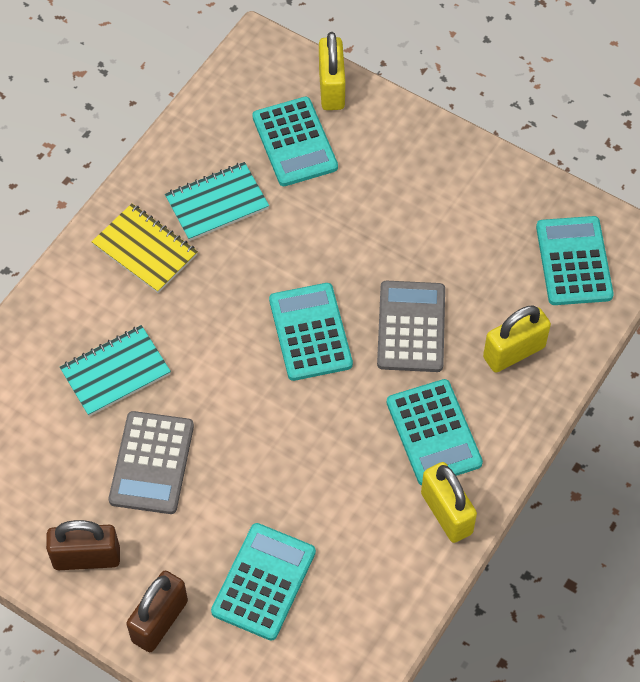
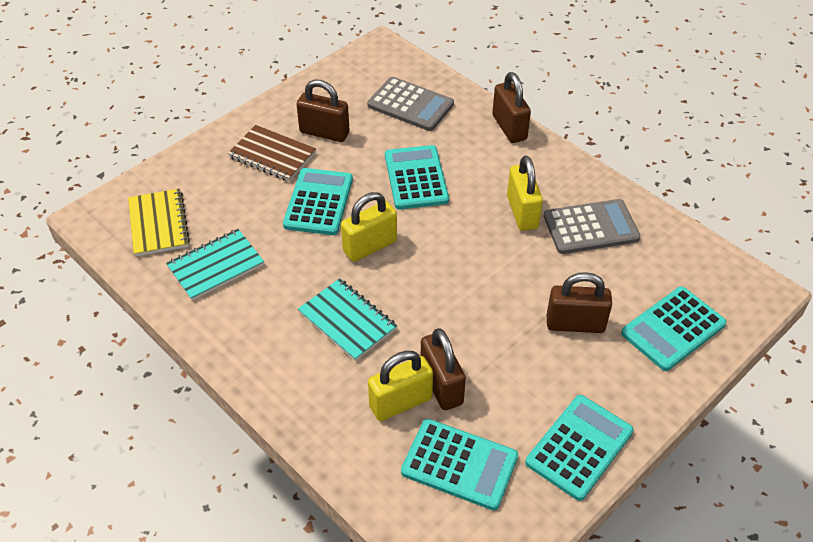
brown notebook: none = 0 -> [228,125,316,181] = 1
brown padlock: [46,520,120,570] [126,571,188,652] = 2 -> [296,80,350,142] [421,328,466,410] [492,72,531,143] [547,272,612,333] = 4

